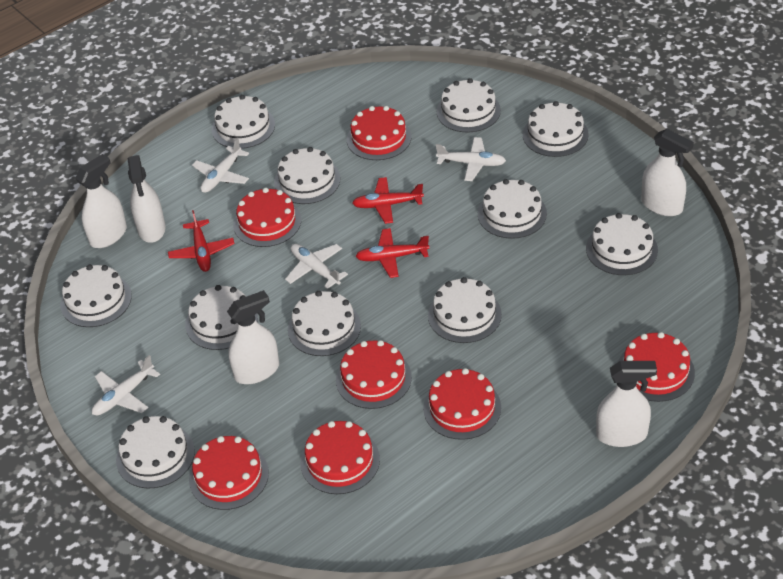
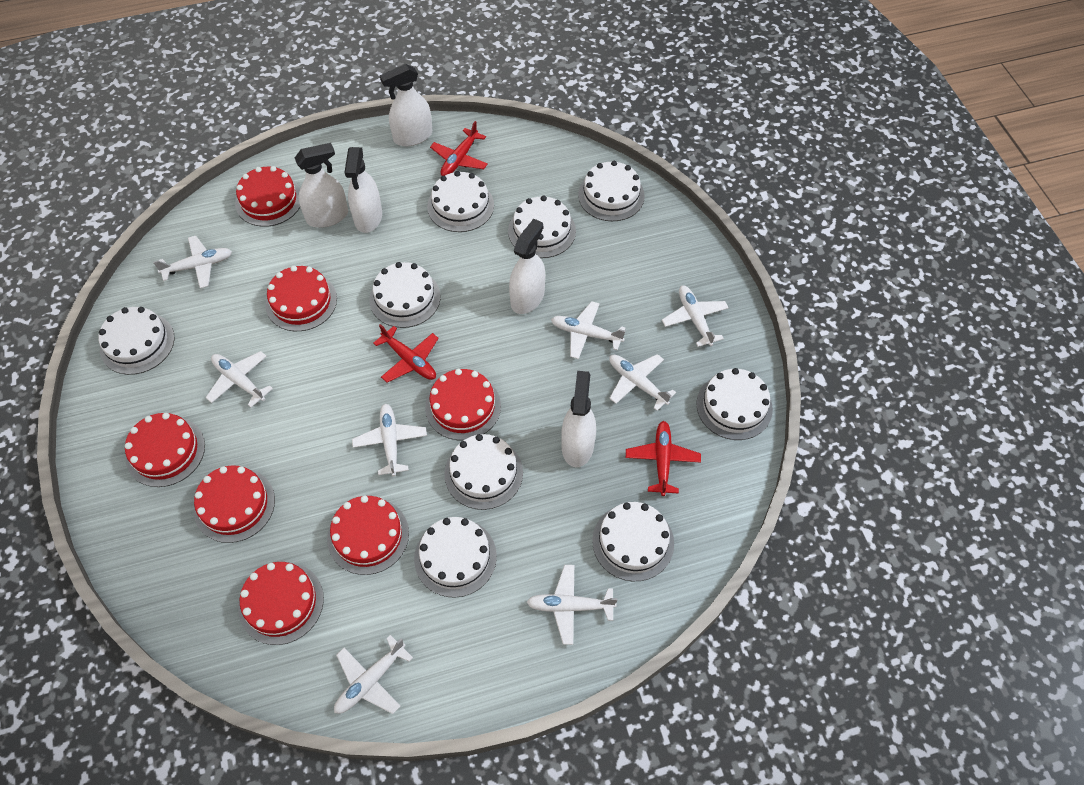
white cake: [60,265,132,327] [116,416,195,488] [185,285,258,350] [212,95,275,149] [274,147,340,204] [288,291,361,356] [428,277,502,343] [437,78,501,133] [478,179,547,239] [523,101,589,157] [586,213,658,275] = 11 -> [99,307,175,375] [369,262,441,328] [414,517,497,598] [427,171,494,232] [444,434,523,510] [508,196,576,258] [578,161,645,221] [592,502,674,581] [696,368,773,440] = 9
white plane: [92,355,160,416] [192,138,249,193] [285,244,348,289] [436,137,506,181] = 4 -> [153,236,232,288] [205,351,273,407] [334,635,413,714] [352,404,427,477] [527,565,618,645] [551,301,625,359] [609,354,676,411] [662,285,729,347] = 8

